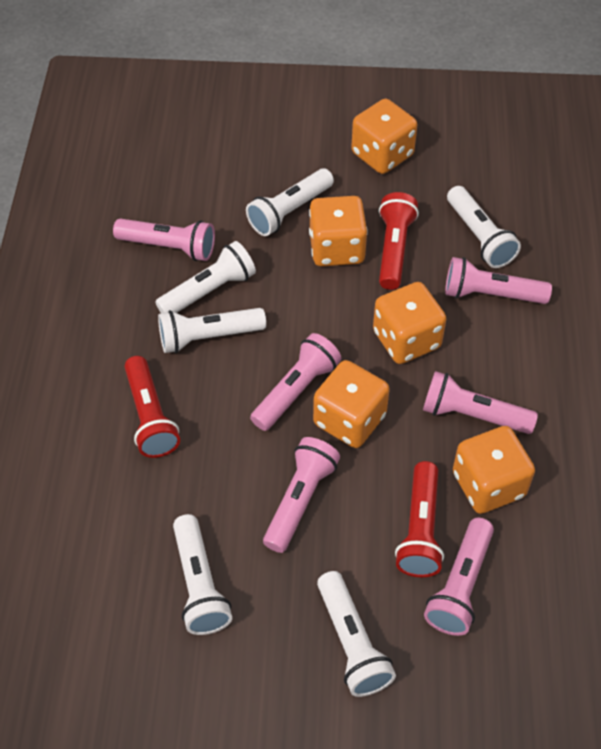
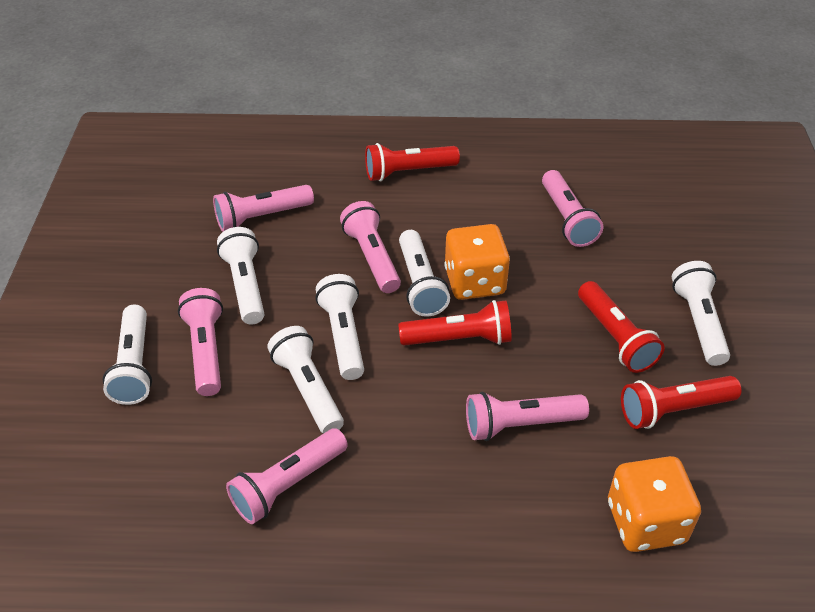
orange dice: [309,196,368,266] [313,360,390,448] [351,99,417,174] [373,282,446,364] [453,426,535,514] = 5 -> [444,224,510,300] [608,456,701,552] = 2
red flashlight: [125,356,180,458] [379,192,419,290] [395,461,444,577] = 3 -> [365,143,460,181] [398,300,512,346] [578,281,665,373] [621,376,742,429] = 4

